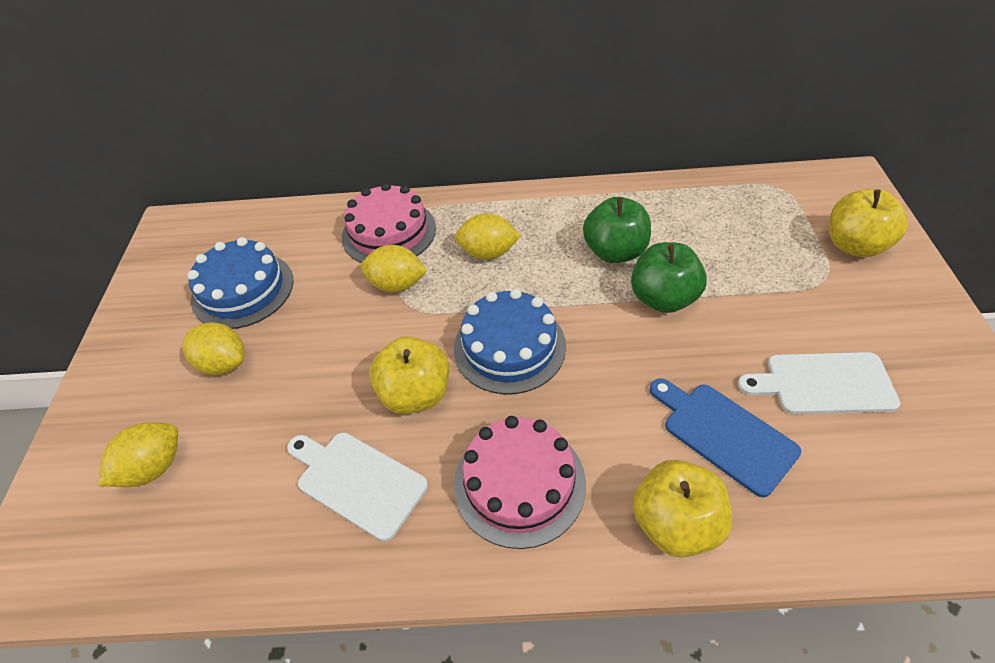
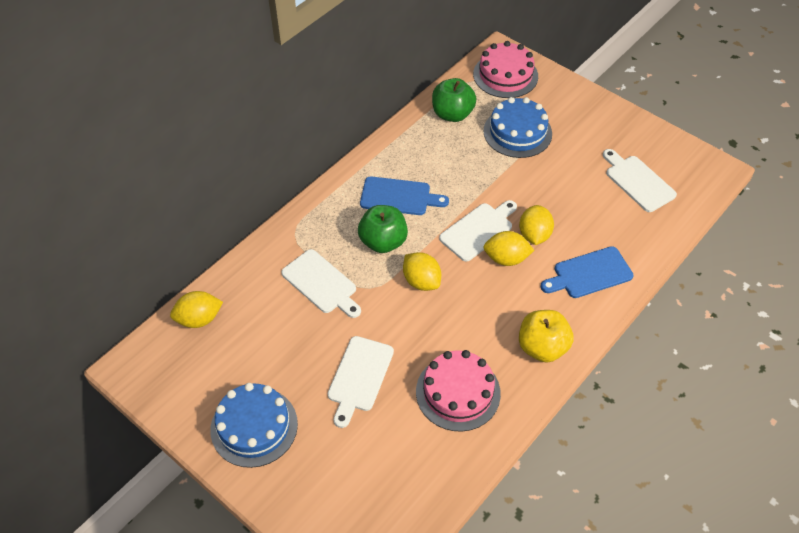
blue cutting board: [650,378,801,497] = 1 -> [360,176,449,215] [541,246,633,298] = 2
white cutting board: [287,432,428,541] [738,352,901,414] = 2 -> [281,249,361,318] [328,336,394,428] [439,200,517,262] [603,149,677,212] = 4
yellow apple: [369,336,449,414] [633,460,732,557] [829,189,908,257] = 3 -> [519,310,574,363] = 1

